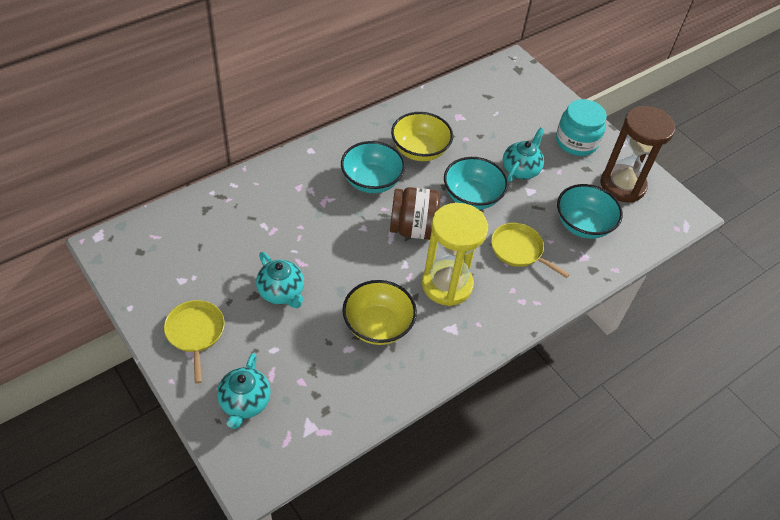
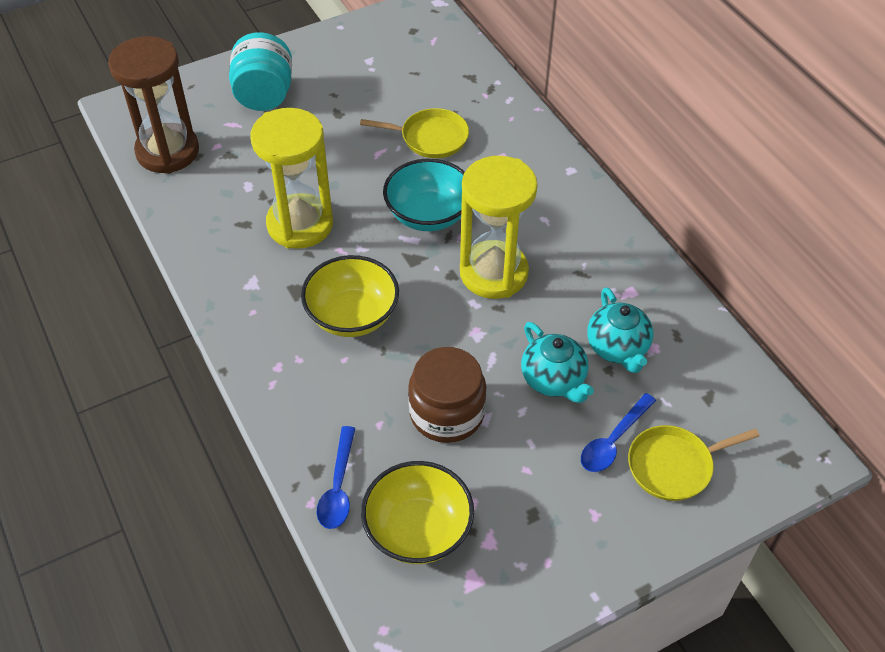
blue spoon: none = 0 -> [317,426,355,529] [581,393,656,472] = 2
turquoise bowl: [341,141,405,193] [444,157,508,210] [557,184,623,239] = 3 -> [383,159,465,231] = 1
turquoise teapot: [217,353,271,429] [256,252,304,308] [503,128,544,182] = 3 -> [521,322,594,403] [587,287,653,373] = 2
yellow hourglass: [422,203,488,306] = 1 -> [250,108,333,249] [460,156,538,299] = 2

